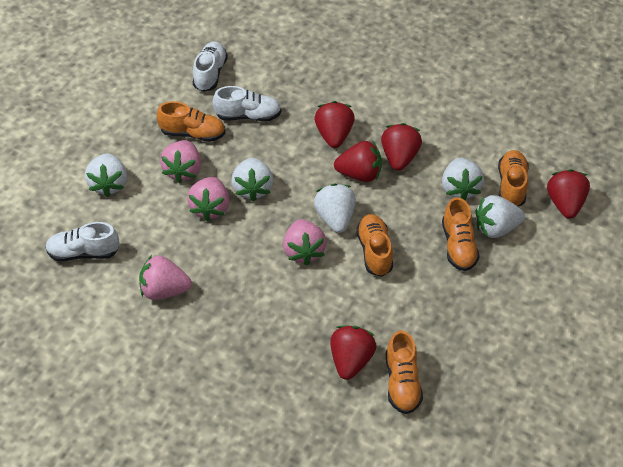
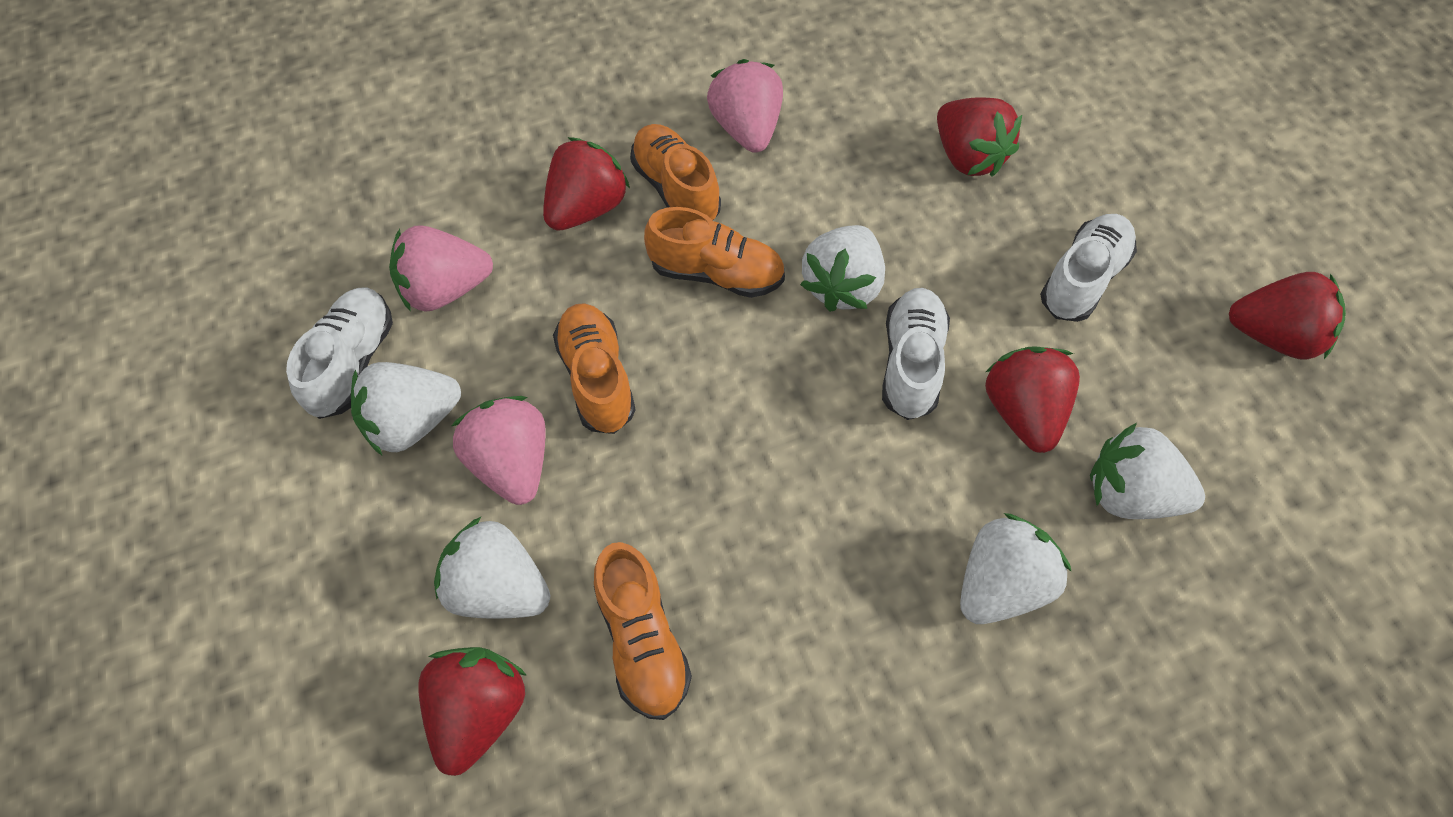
orange shoe: [157,101,225,142] [356,214,393,277] [386,330,423,414] [442,197,480,271] [498,150,529,207] = 5 -> [553,303,636,434] [594,542,692,720] [630,124,721,220] [644,207,785,298] = 4
pink strawberry: [139,255,192,300] [160,140,201,183] [187,177,230,221] [283,219,327,265] = 4 -> [389,225,493,312] [452,396,546,505] [707,59,783,153] = 3

